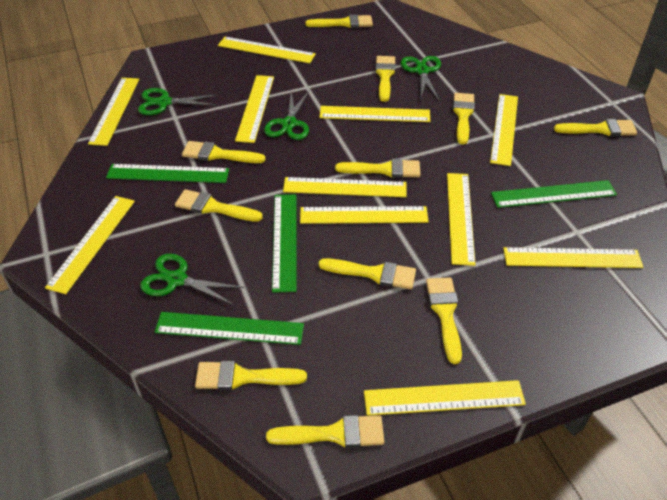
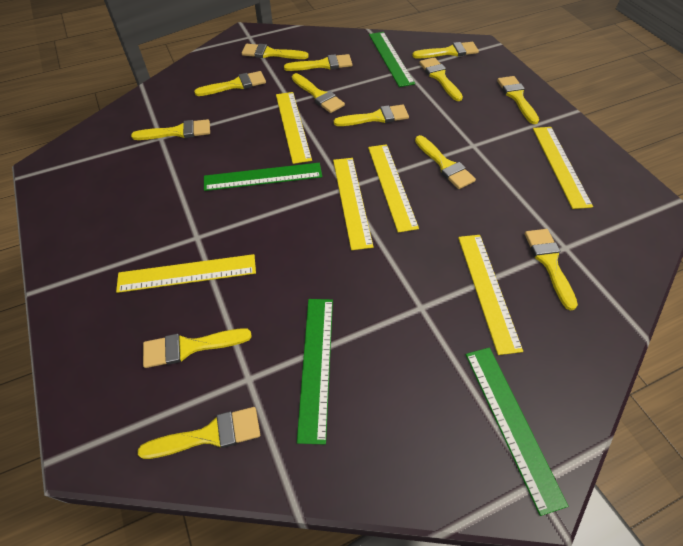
green scissors: [138,88,218,115] [140,254,244,305] [264,91,309,140] [401,56,441,100] = 4 -> none = 0
yellow brush: [175,189,263,222] [182,141,265,163] [195,361,307,390] [266,415,384,448] [305,14,373,28] [319,258,416,289] [335,159,420,178] [375,56,396,102] [426,277,462,364] [453,93,475,144] [554,119,637,136] = 11 -> [131,119,210,140] [138,407,260,459] [143,328,252,368] [194,71,266,96] [242,44,309,59] [284,54,352,71] [292,73,345,113] [334,105,409,126] [412,42,479,58] [415,135,476,189] [419,57,463,101] [497,76,539,124] [525,229,578,310] = 13
yellow ruler: [45,196,135,294] [88,78,139,146] [218,37,316,63] [235,75,274,143] [283,177,407,197] [300,206,429,224] [319,106,430,122] [364,380,526,416] [447,173,476,266] [490,94,518,166] [503,247,643,268] = 11 -> [116,254,256,293] [276,92,312,164] [333,158,374,250] [368,144,419,233] [458,235,523,355] [533,127,593,209] = 6

